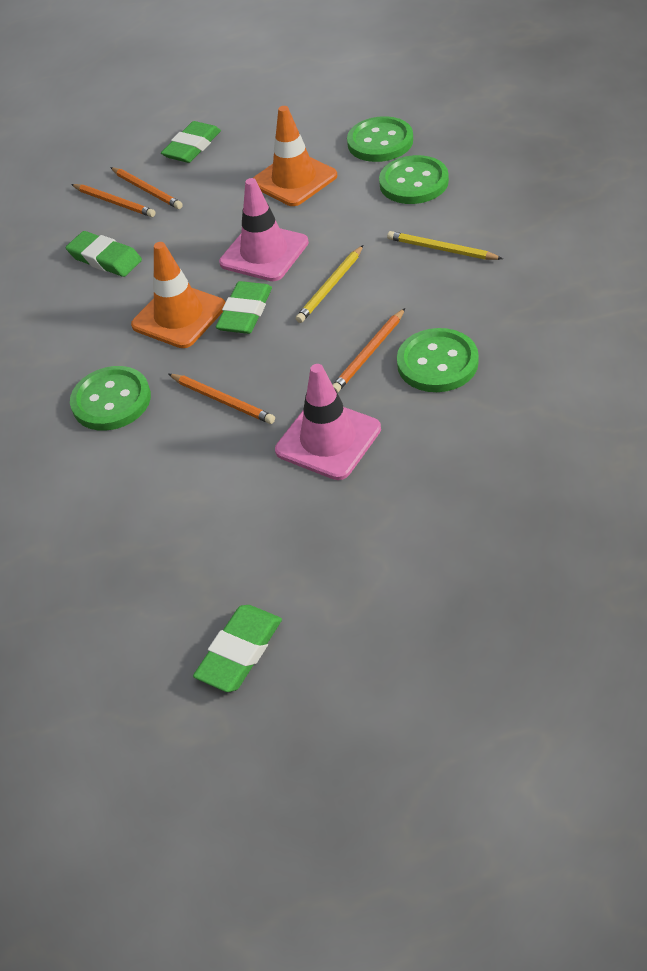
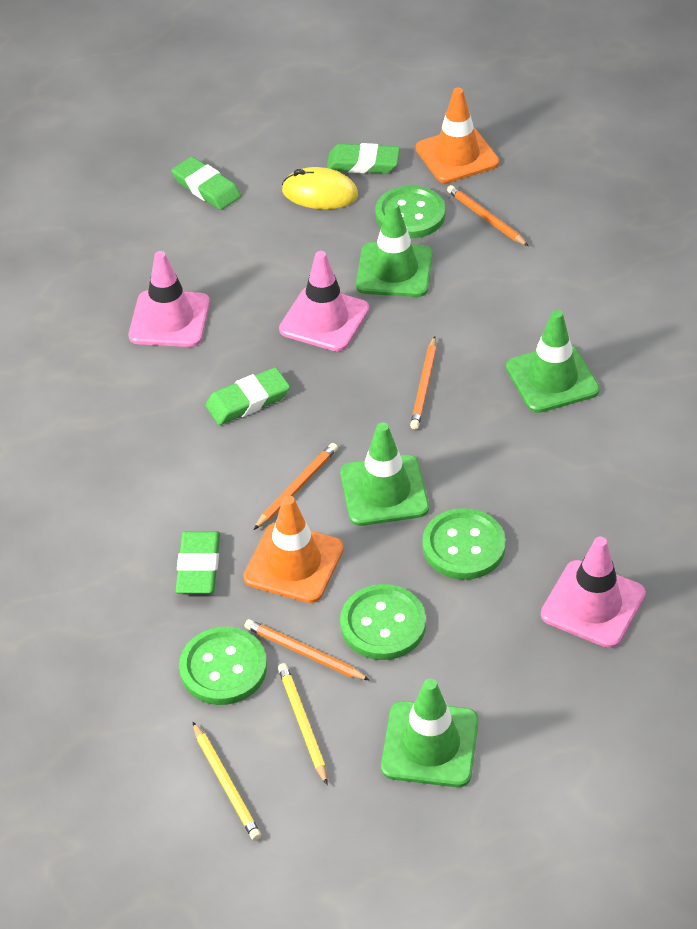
green traffic cone: none = 0 -> [340,423,429,526] [356,202,432,297] [381,679,479,787] [506,310,600,413] = 4
pink traffic cone: [219,178,309,281] [275,364,381,480] = 2 -> [129,251,210,347] [279,251,369,352] [541,537,646,648] = 3
yellow mouse: none = 0 -> [282,167,358,209] = 1

